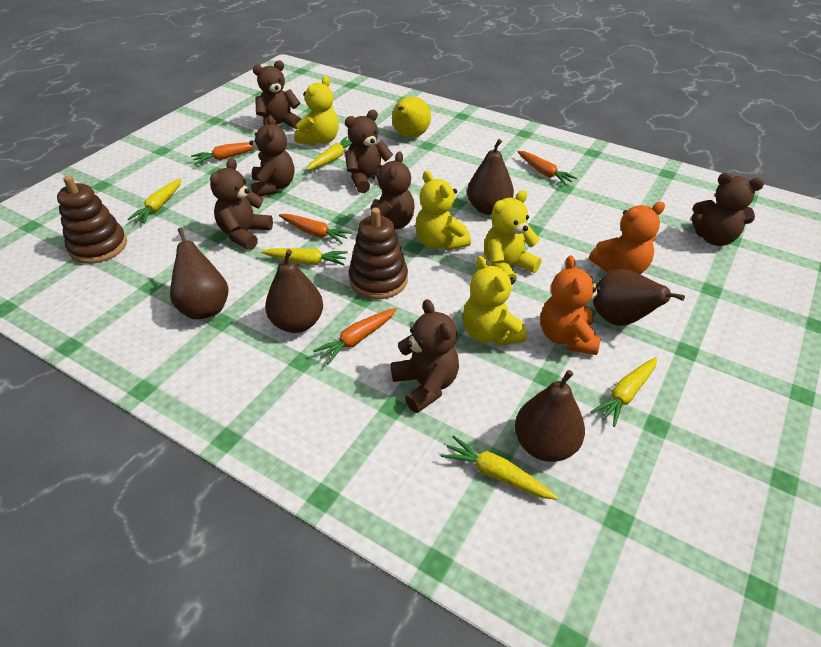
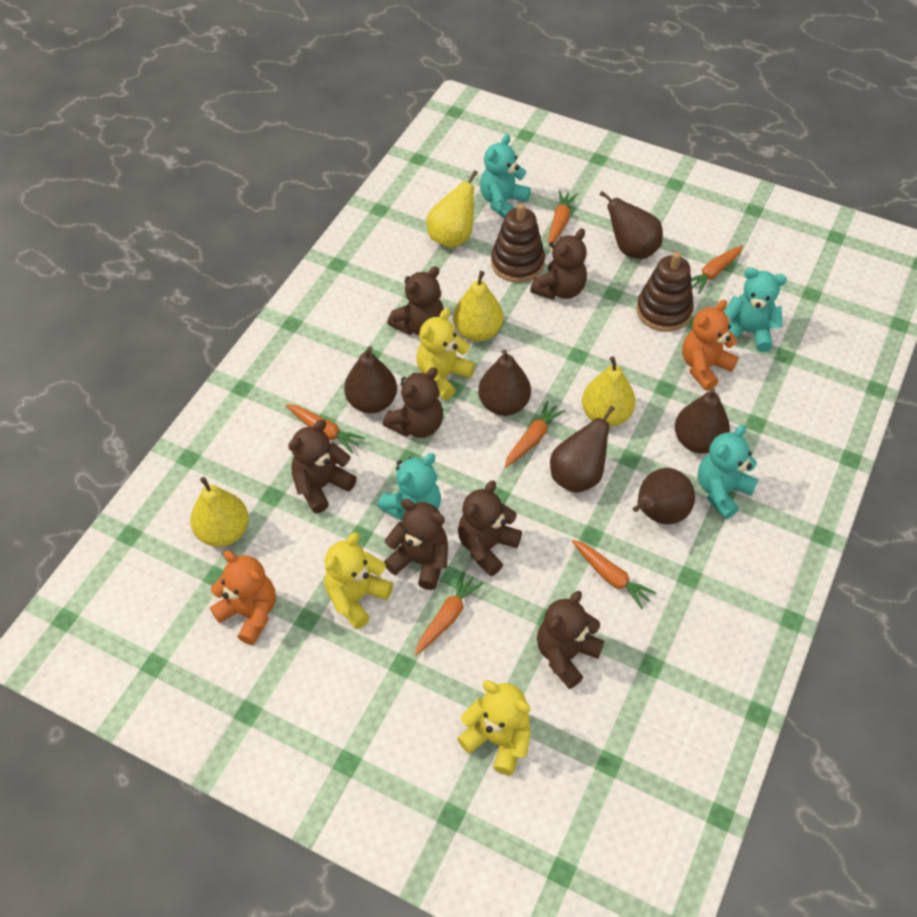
brown pear: [170,227,229,319] [265,249,323,333] [467,139,514,215] [515,370,585,462] [593,269,685,326] = 5 -> [344,346,397,413] [478,349,531,416] [550,406,615,493] [599,191,663,259] [633,468,695,524] [675,388,730,454] = 6
orange carrot: [191,142,254,164] [279,214,352,244] [313,308,397,365] [517,151,577,185] = 4 -> [286,404,365,453] [415,572,483,655] [505,401,565,467] [548,190,578,247] [572,540,657,609] [691,245,743,294] = 6
turquoise teddy bear: none = 0 -> [377,453,441,521] [480,134,531,218] [698,425,758,519] [724,268,787,352] = 4
yellow carrot: [128,178,182,223] [261,248,348,265] [307,137,352,170] [441,435,558,500] [591,357,657,427] = 5 -> none = 0
yellow pear: [392,96,431,138] = 1 -> [190,477,249,547] [426,170,478,248] [453,271,503,342] [582,356,636,427] = 4
yellow teddy bear: [294,76,339,146] [415,171,471,251] [463,256,527,346] [484,190,541,282] = 4 -> [325,532,393,629] [416,308,475,400] [457,680,531,775] = 3

